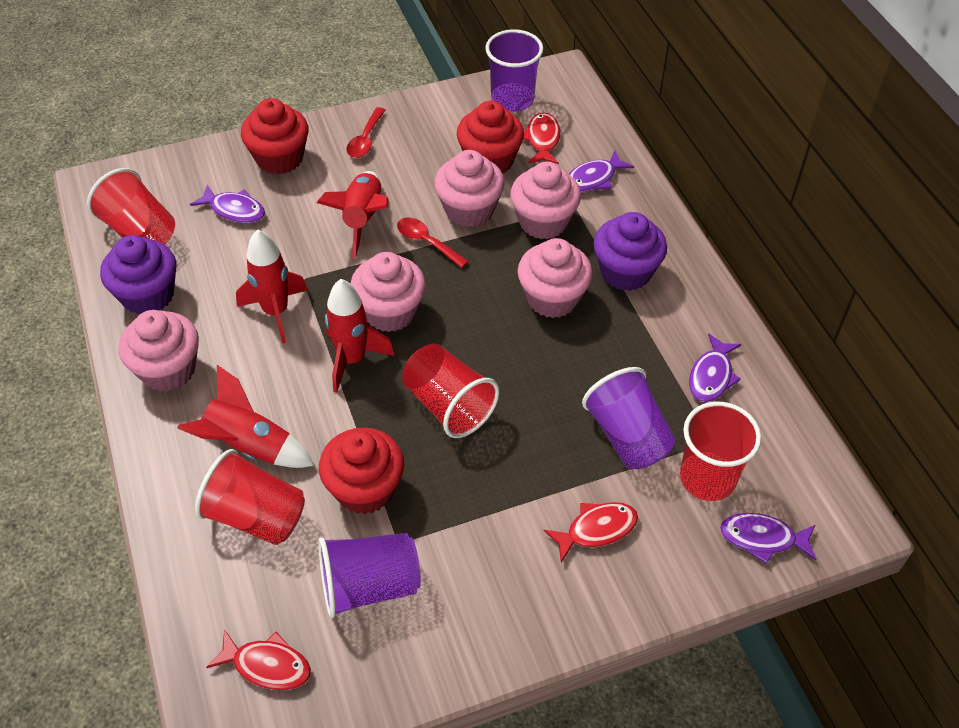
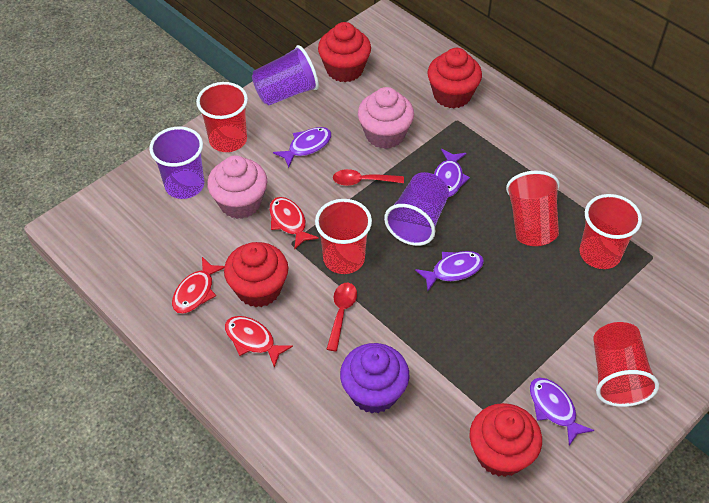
pink cupcake: [119,310,199,391] [350,252,426,332] [434,150,504,227] [510,162,581,239] [518,238,593,318] = 5 -> [207,155,267,219] [358,87,414,149] = 2
purple cupcake: [100,235,176,314] [593,212,667,291] = 2 -> [340,343,410,413] = 1
red cup: [87,168,175,245] [195,449,305,545] [402,344,499,438] [680,402,761,501] = 4 -> [196,82,248,152] [315,199,372,274] [506,171,560,246] [579,194,642,269] [593,322,659,407] = 5
red cupcake: [241,98,309,175] [319,428,404,514] [457,101,524,173] = 3 -> [224,242,288,307] [318,22,371,82] [427,48,482,109] [469,403,542,477] = 4
red rocket: [177,365,315,468] [236,230,308,343] [317,171,389,258] [325,279,395,393] = 4 -> none = 0

